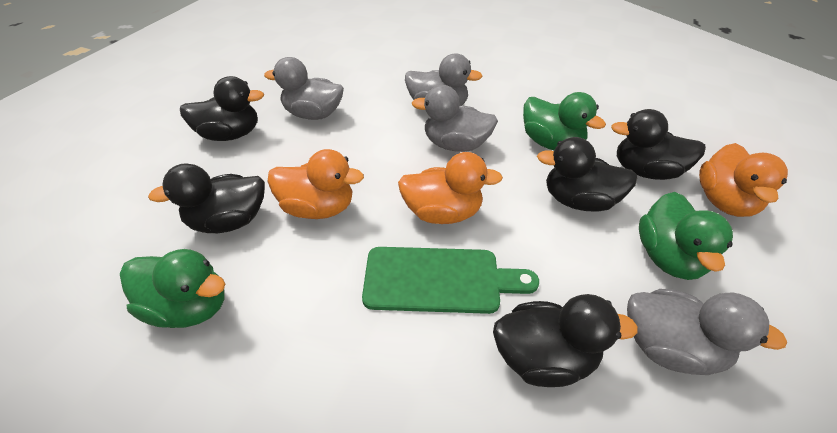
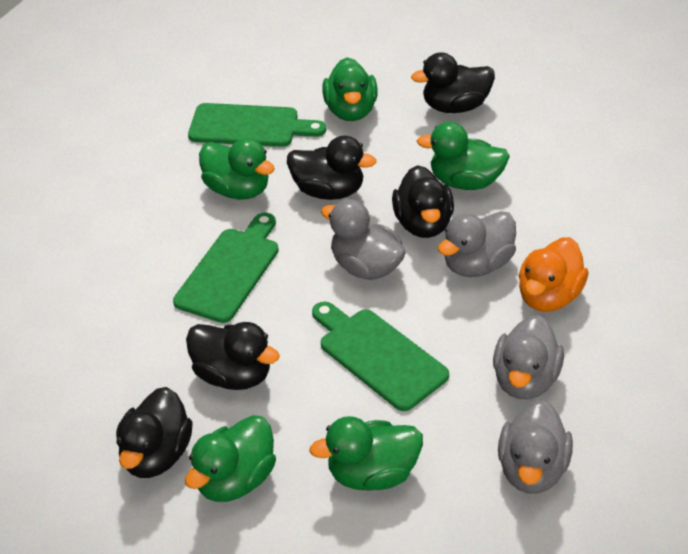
green cutting board: [362,247,539,314] = 1 -> [173,212,279,323] [188,103,326,147] [312,302,449,411] = 3
green duck: [120,249,225,328] [523,92,606,150] [639,192,733,280] = 3 -> [185,415,276,502] [199,138,275,199] [309,416,423,491] [322,57,378,121] [417,122,510,190] = 5
orange duck: [268,149,364,219] [398,152,503,224] [699,143,788,217] = 3 -> [519,237,589,312] = 1

